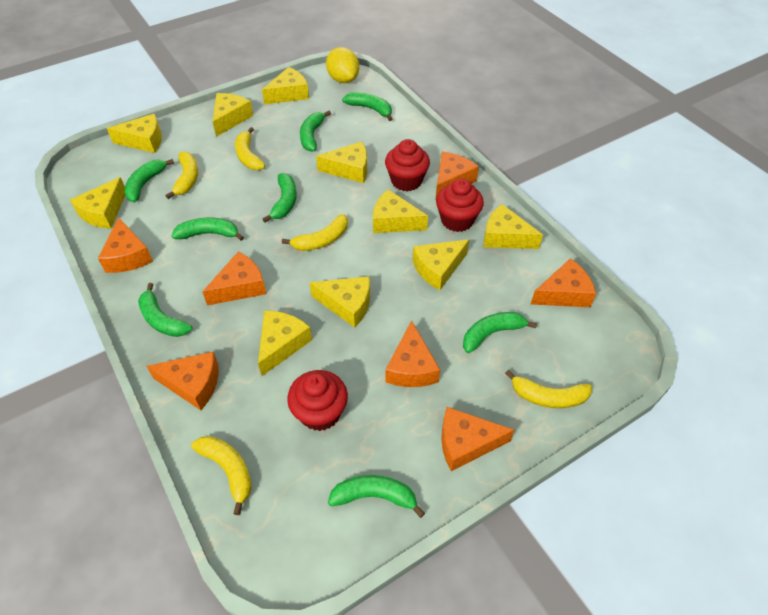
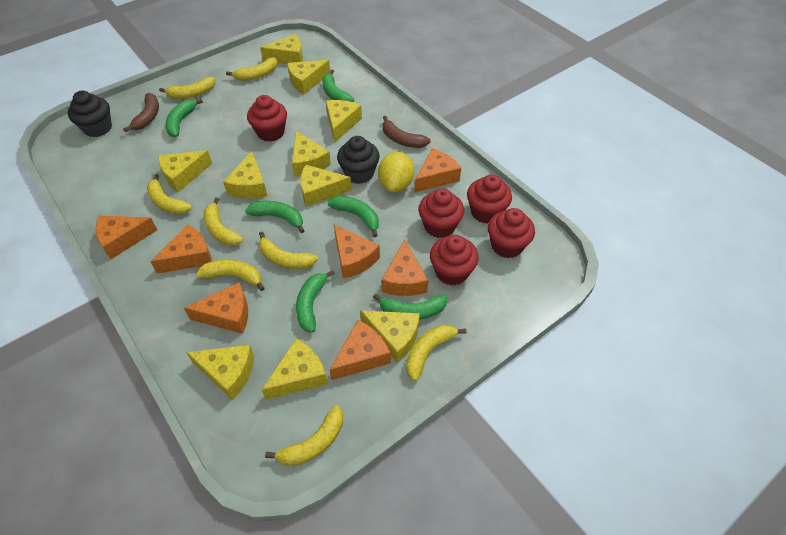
black cupcake: none = 0 -> [68,91,112,137] [337,136,380,184] = 2
brown banana: none = 0 -> [123,93,159,132] [383,116,431,148] = 2
green banana: [124,159,174,202] [138,283,192,337] [172,218,244,241] [263,173,297,222] [300,111,331,152] [328,475,425,518] [342,92,392,121] [463,312,537,353] = 8 -> [165,99,203,137] [245,201,304,233] [296,270,335,332] [322,69,354,102] [328,196,379,237] [373,294,447,320] = 6
red cupcake: [287,370,348,431] [385,139,430,191] [436,178,484,232] = 3 -> [247,95,287,142] [418,189,464,238] [430,235,479,285] [467,174,512,224] [488,208,535,258] = 5
yellow banana: [166,152,198,199] [191,436,252,515] [235,127,265,170] [282,214,348,251] [505,370,592,408] = 5 -> [147,174,192,215] [159,77,216,99] [196,260,265,291] [204,197,243,246] [226,57,278,81] [259,232,318,269] [265,405,343,466] [406,325,466,381] = 8

